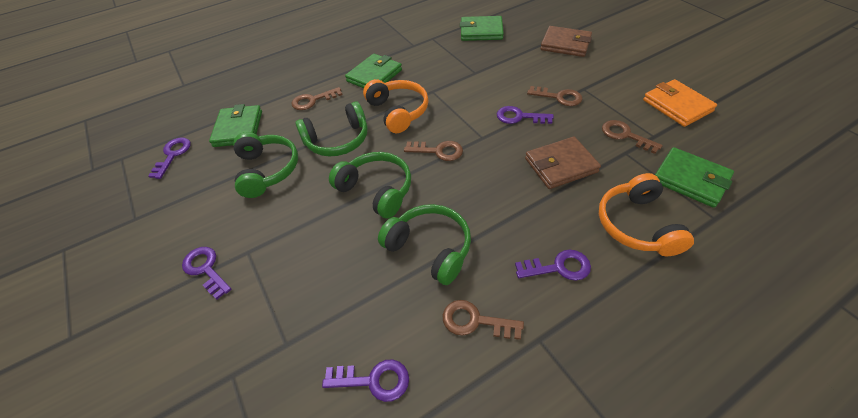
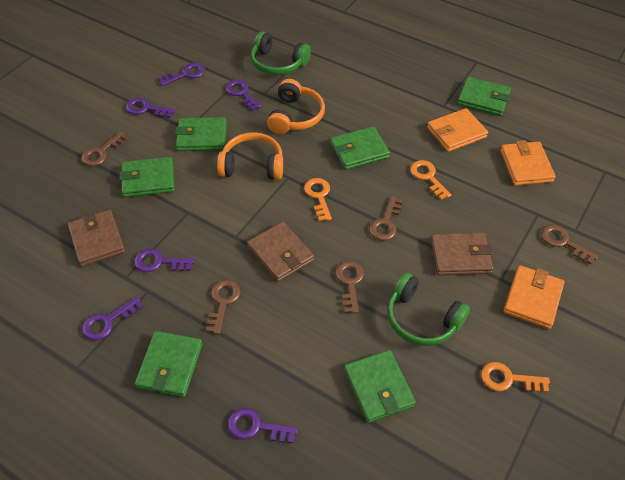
brown wallet: [525,136,601,189] [540,26,592,57] = 2 -> [68,210,125,267] [247,222,314,282] [431,233,493,276] = 3
green headphones: [233,132,298,198] [295,101,368,157] [329,152,411,219] [378,204,471,285] = 4 -> [251,31,311,75] [387,273,470,346] = 2
green wallet: [209,104,262,147] [345,54,402,88] [460,16,504,41] [655,147,734,208] = 4 -> [120,157,174,197] [135,331,203,398] [175,117,227,151] [330,126,390,170] [344,350,416,423] [457,77,511,116] = 6
orange key: none = 0 -> [304,178,332,221] [410,160,451,200] [481,362,550,392] = 3
orange wallet: [643,79,717,127] = 1 -> [427,108,488,152] [500,140,556,186] [503,265,564,329] = 3
purple key: [148,137,191,179] [182,247,232,300] [322,359,409,402] [497,106,554,124] [515,250,591,281] = 5 -> [82,296,143,340] [126,98,175,118] [134,249,194,272] [158,63,205,86] [225,80,262,111] [228,408,298,443] = 6

